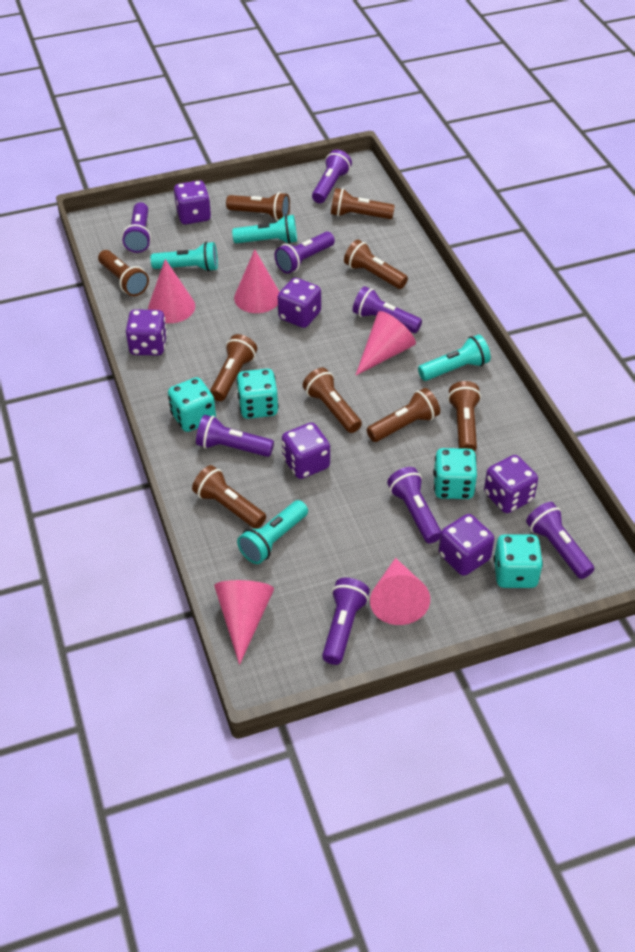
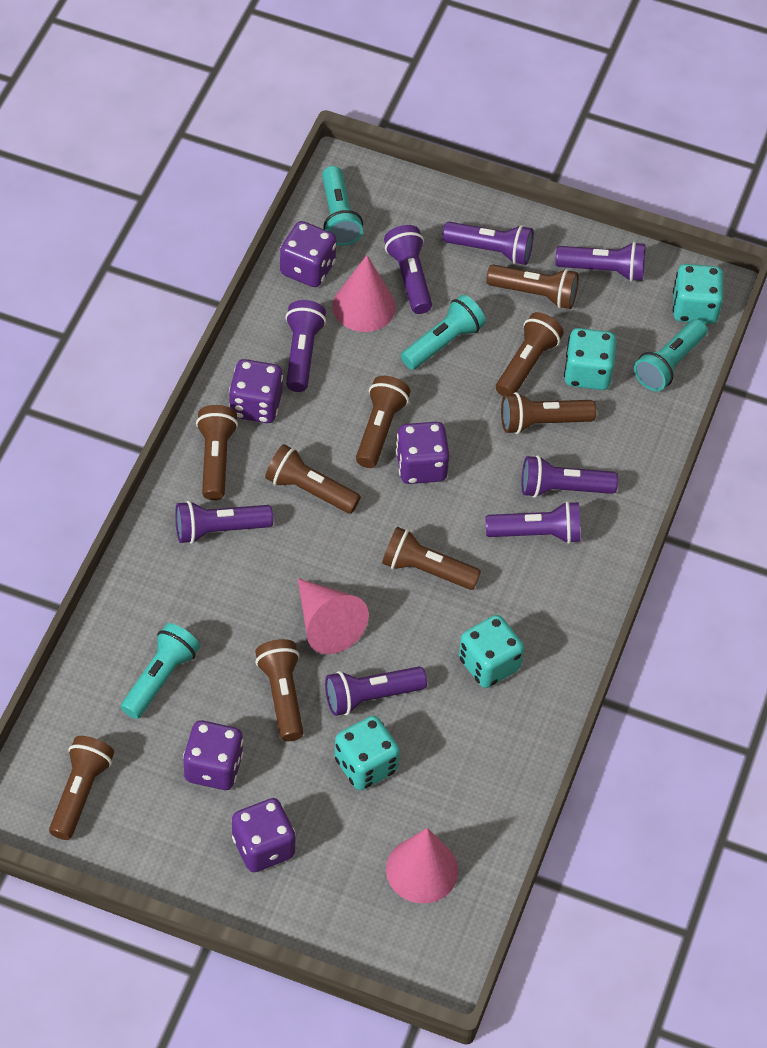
pink cone: [148,259,195,323] [214,580,274,665] [234,249,279,313] [355,311,416,376] [370,558,430,625] = 5 -> [298,578,369,654] [332,255,396,332] [386,828,458,903] = 3
purple dice: [126,309,167,355] [174,180,211,224] [278,278,321,328] [282,422,330,479] [439,514,494,576] [484,455,538,513] = 6 -> [183,720,243,790] [229,359,283,423] [232,798,296,872] [280,221,336,287] [396,422,450,484] = 5

